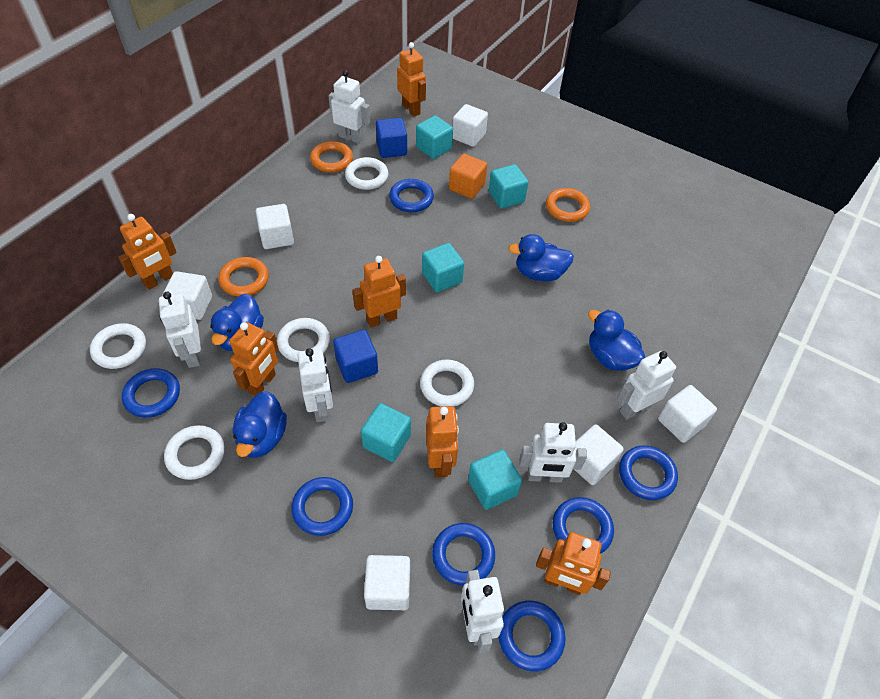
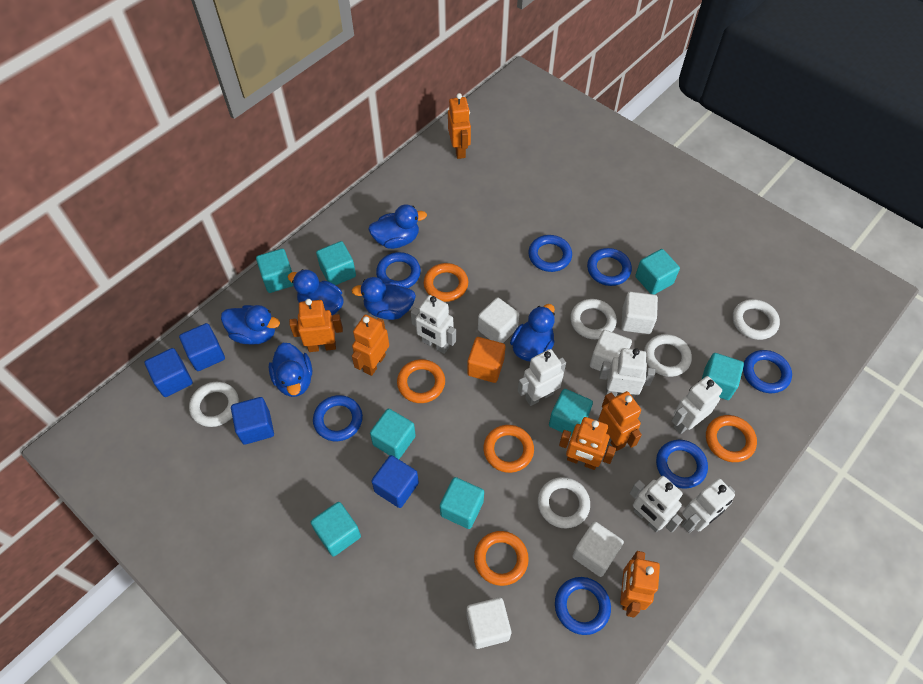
blue cube: [333,330,378,383] [376,118,407,158] = 2 -> [145,348,193,397] [179,323,225,371] [231,397,274,445] [371,455,419,508] = 4
blue duck: [210,294,264,351] [232,391,287,458] [508,234,574,281] [588,310,645,371] = 4 -> [221,305,280,345] [269,343,312,397] [288,269,344,315] [351,277,416,320] [368,204,427,249] [510,304,555,361] = 6
orange ring: [218,257,269,297] [310,141,353,173] [546,188,590,222] = 3 -> [397,359,445,403] [424,263,468,302] [474,531,529,586] [483,425,534,473] [706,415,757,462] = 5
turquoise cube: [361,403,411,462] [416,115,453,159] [422,243,464,292] [468,449,522,510] [489,164,528,209] = 5 -> [256,248,293,293] [311,502,361,557] [316,241,356,285] [370,409,416,459] [440,477,484,529] [549,389,593,436] [635,249,680,295] [702,353,744,400] = 8
white cube: [162,271,212,320] [256,204,294,249] [364,555,410,610] [452,104,488,147] [575,424,624,485] [658,385,717,443] = 6 -> [466,597,511,649] [478,297,520,343] [573,522,624,577] [590,330,632,371] [621,292,658,334] = 5

